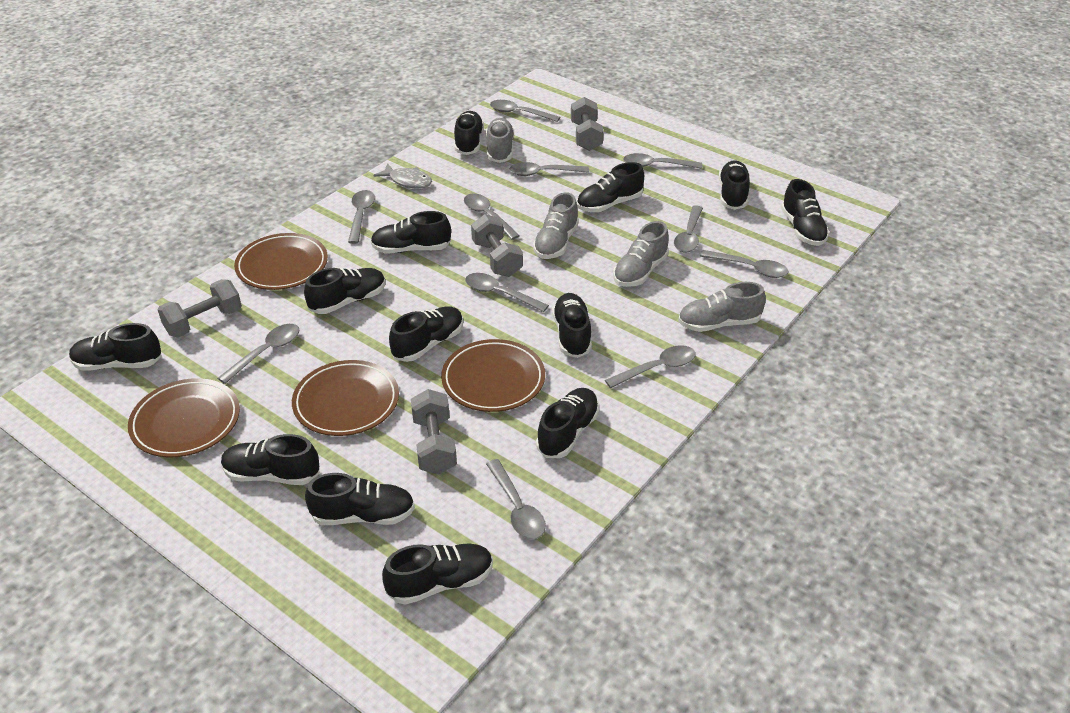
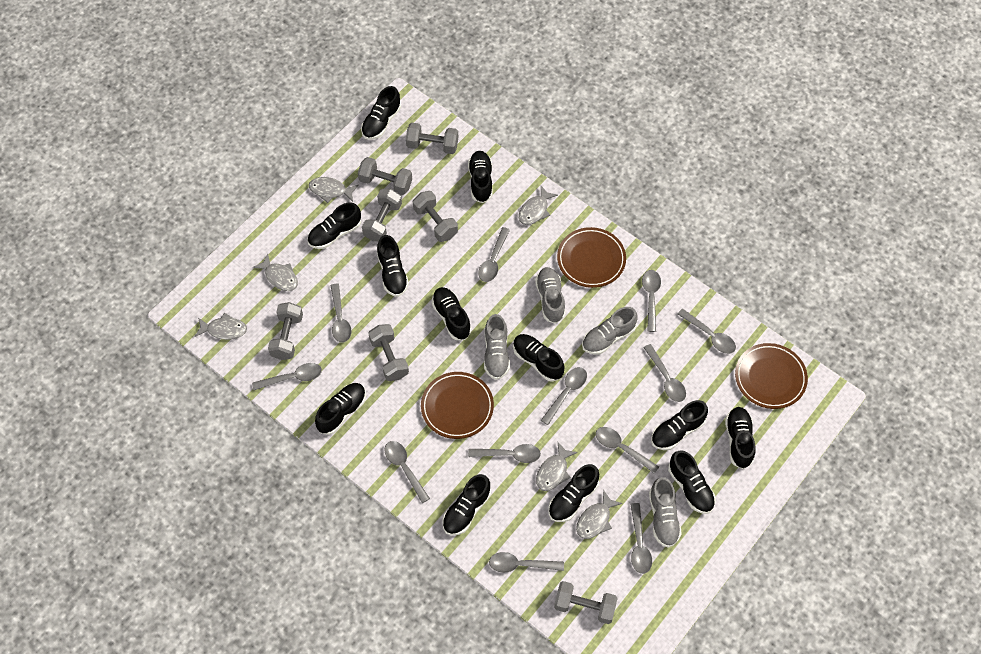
black shoe: [69,323,162,371] [221,434,320,485] [304,268,386,314] [305,473,415,525] [371,211,451,253] [382,543,493,605] [389,306,463,362] [454,111,484,155] [536,388,599,458] [552,293,592,358] [577,162,644,212] [719,160,750,210] [781,179,830,246] = 13 -> [307,202,361,249] [315,383,366,435] [361,86,401,140] [377,235,409,297] [432,287,471,340] [442,474,491,535] [468,151,493,203] [513,334,564,382] [548,464,599,522] [651,400,708,450] [668,450,716,514] [725,407,756,469] = 12
brown plate: [128,378,240,457] [234,233,328,290] [292,360,399,436] [441,339,545,412] = 4 -> [421,372,494,439] [557,227,626,288] [735,343,808,409] = 3
grey dumbbell: [158,279,242,337] [411,389,457,474] [471,214,523,277] [571,97,604,151] = 4 -> [268,302,303,360] [358,157,412,195] [362,189,402,241] [368,324,409,381] [406,123,458,154] [413,191,458,242] [554,581,618,624] = 7
grey fish: [373,163,432,188] = 1 -> [194,313,247,340] [253,254,298,291] [309,177,358,203] [519,186,558,225] [536,442,578,491] [576,490,622,539] = 6
grey spoon: [218,324,299,384] [348,190,375,244] [464,194,520,240] [465,273,549,312] [486,459,546,539] [490,100,560,122] [510,162,589,176] [605,345,696,388] [623,153,702,169] [674,205,703,253] [700,250,788,278] = 11 -> [252,363,322,390] [330,284,351,343] [384,441,430,503] [468,444,541,463] [478,227,510,282] [489,552,564,573] [541,367,587,425] [596,427,659,474] [631,503,652,574] [642,270,661,332] [643,344,686,402] [678,309,736,354] = 12

